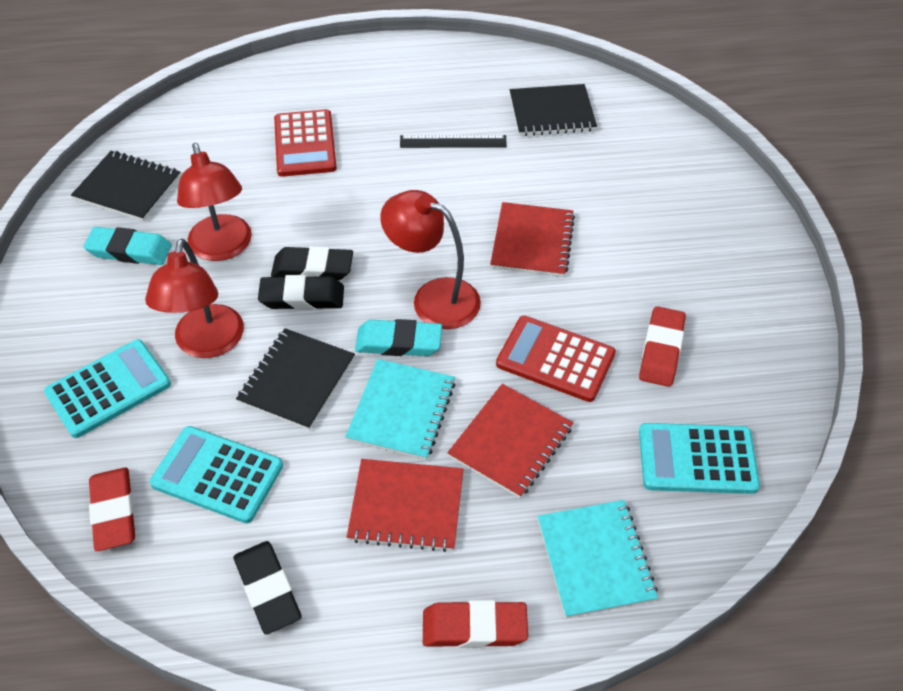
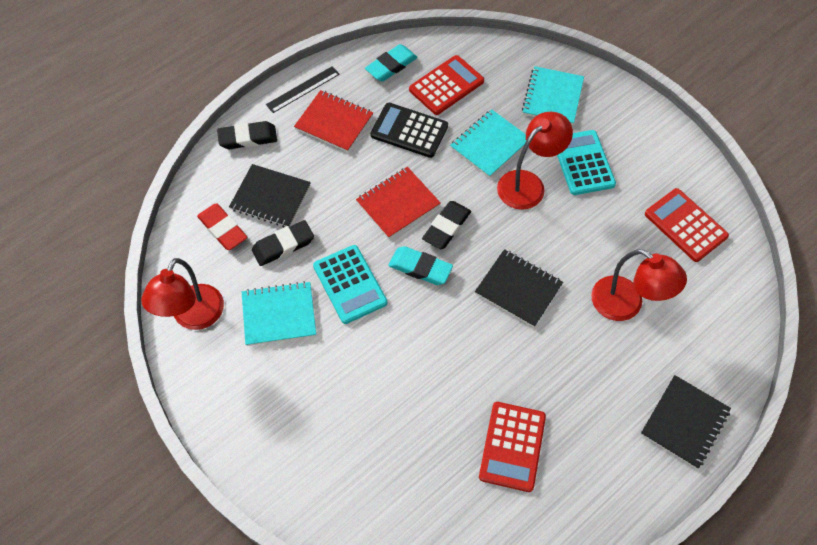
black calculator: none = 0 -> [370,103,448,158] = 1
red calculator: [274,109,337,177] [496,316,616,402] = 2 -> [409,55,484,115] [479,402,546,492] [645,188,729,262] = 3
red eraser: [89,467,135,551] [423,600,528,648] [639,306,686,387] = 3 -> [197,204,248,250] = 1
red notebook: [347,459,464,552] [447,384,573,498] [490,202,575,277] = 3 -> [294,90,373,152] [356,167,441,239] = 2
turquoise calculator: [44,339,171,438] [150,426,283,523] [639,423,760,494] = 3 -> [313,245,387,324] [557,130,616,195] = 2
turquoise notebook: [345,359,455,460] [538,500,658,618] = 2 -> [242,281,316,346] [450,109,526,178] [522,66,584,125] = 3

